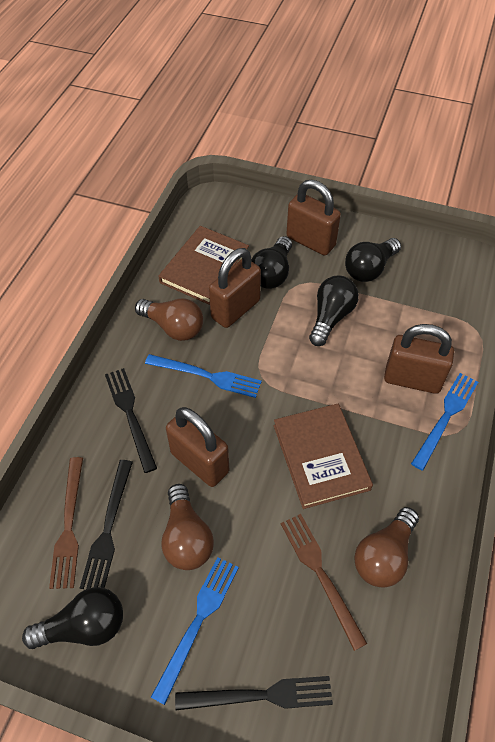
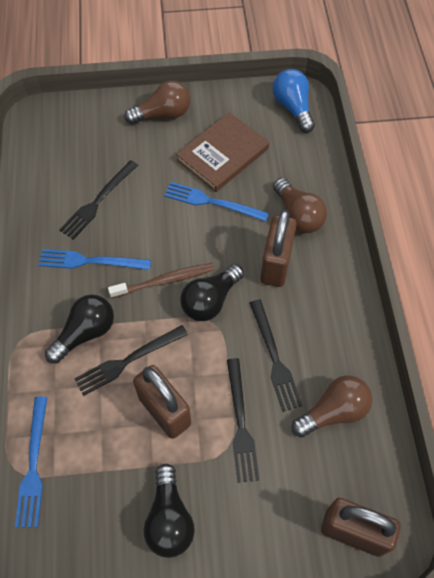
black fork: [80,460,133,589] [105,368,157,473] [175,676,333,710] = 3 -> [59,160,138,239] [74,325,188,396] [227,358,259,483] [250,300,303,412] = 4
black light bulb: [22,587,123,649] [251,236,292,289] [309,275,359,346] [345,238,401,282] = 4 -> [45,294,114,363] [144,464,195,558] [180,264,244,321] = 3
blue light bulb: none = 0 -> [273,69,315,133] = 1
brown book: [158,226,249,305] [274,404,373,509] = 2 -> [176,112,269,192] = 1
brown fork: [49,457,83,589] [281,514,368,651] = 2 -> none = 0
brown padlock: [166,407,229,487] [209,248,261,328] [286,180,341,256] [384,324,454,394] = 4 -> [133,365,191,439] [260,209,297,287] [321,498,401,557] = 3
brown toothbrush: none = 0 -> [108,263,214,298] = 1

